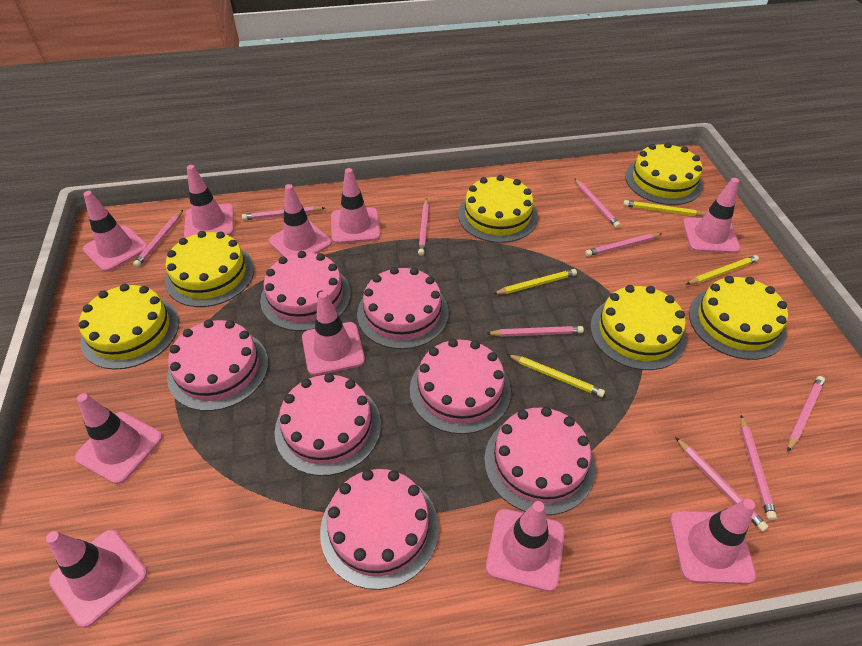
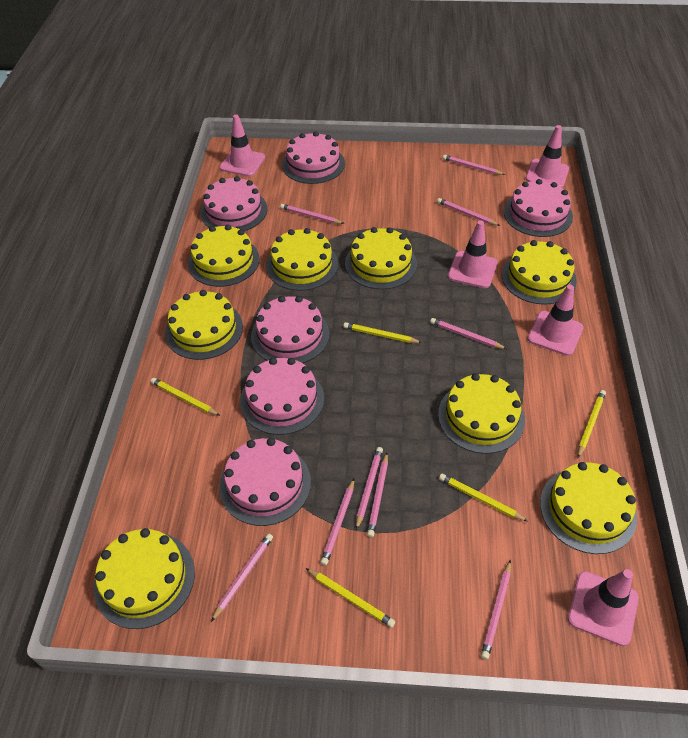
pink cake: [167,320,268,411] [260,251,351,331] [275,373,381,476] [320,469,439,590] [357,267,449,349] [410,339,511,434] [484,407,595,515] = 7 -> [200,176,267,231] [219,438,311,526] [240,358,324,435] [251,296,329,363] [282,131,345,184] [504,179,573,237] = 6
pink traffic cone: [46,530,147,628] [75,393,163,484] [83,191,148,272] [184,165,234,238] [269,184,332,257] [302,291,365,376] [331,168,380,244] [486,501,565,592] [670,499,756,584] [683,178,740,253] = 10 -> [220,115,265,177] [448,221,497,288] [526,125,569,188] [528,284,583,356] [568,569,639,646] = 5
yellow cake: [79,284,179,370] [165,231,254,307] [458,175,538,243] [590,285,687,370] [625,142,703,205] [689,276,788,360] = 6 -> [93,528,195,629] [165,290,243,360] [188,225,260,287] [266,228,338,291] [345,227,417,290] [438,373,525,454] [502,240,577,305] [540,462,637,554] = 8
yellow pencil: [493,269,577,294] [507,354,605,397] [623,200,706,216] [687,255,759,284] = 4 -> [151,378,220,416] [306,568,395,628] [343,322,422,343] [439,473,529,522] [578,390,606,458] = 5

